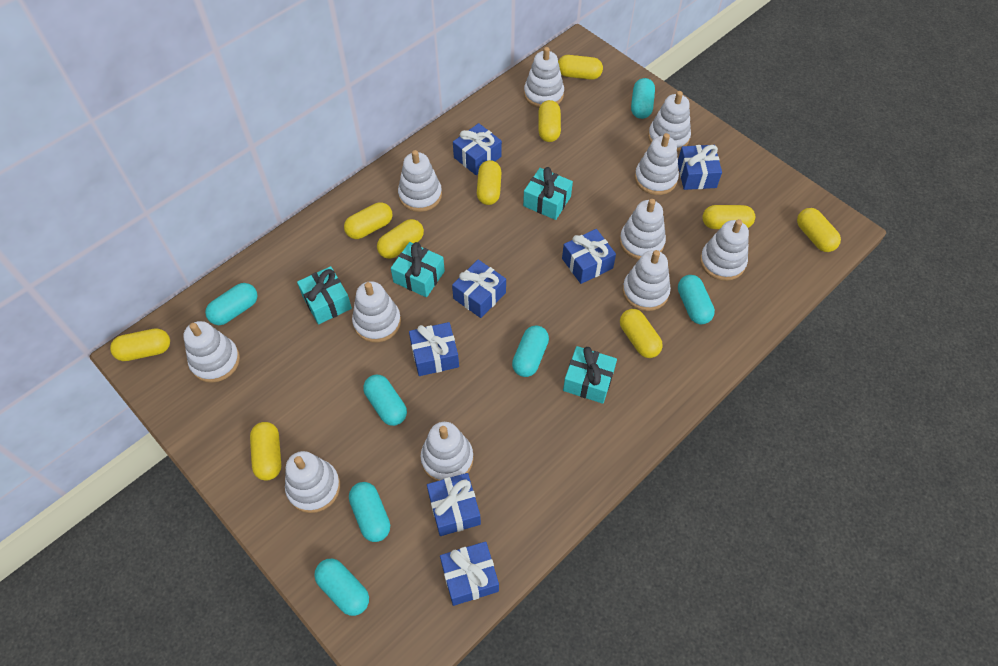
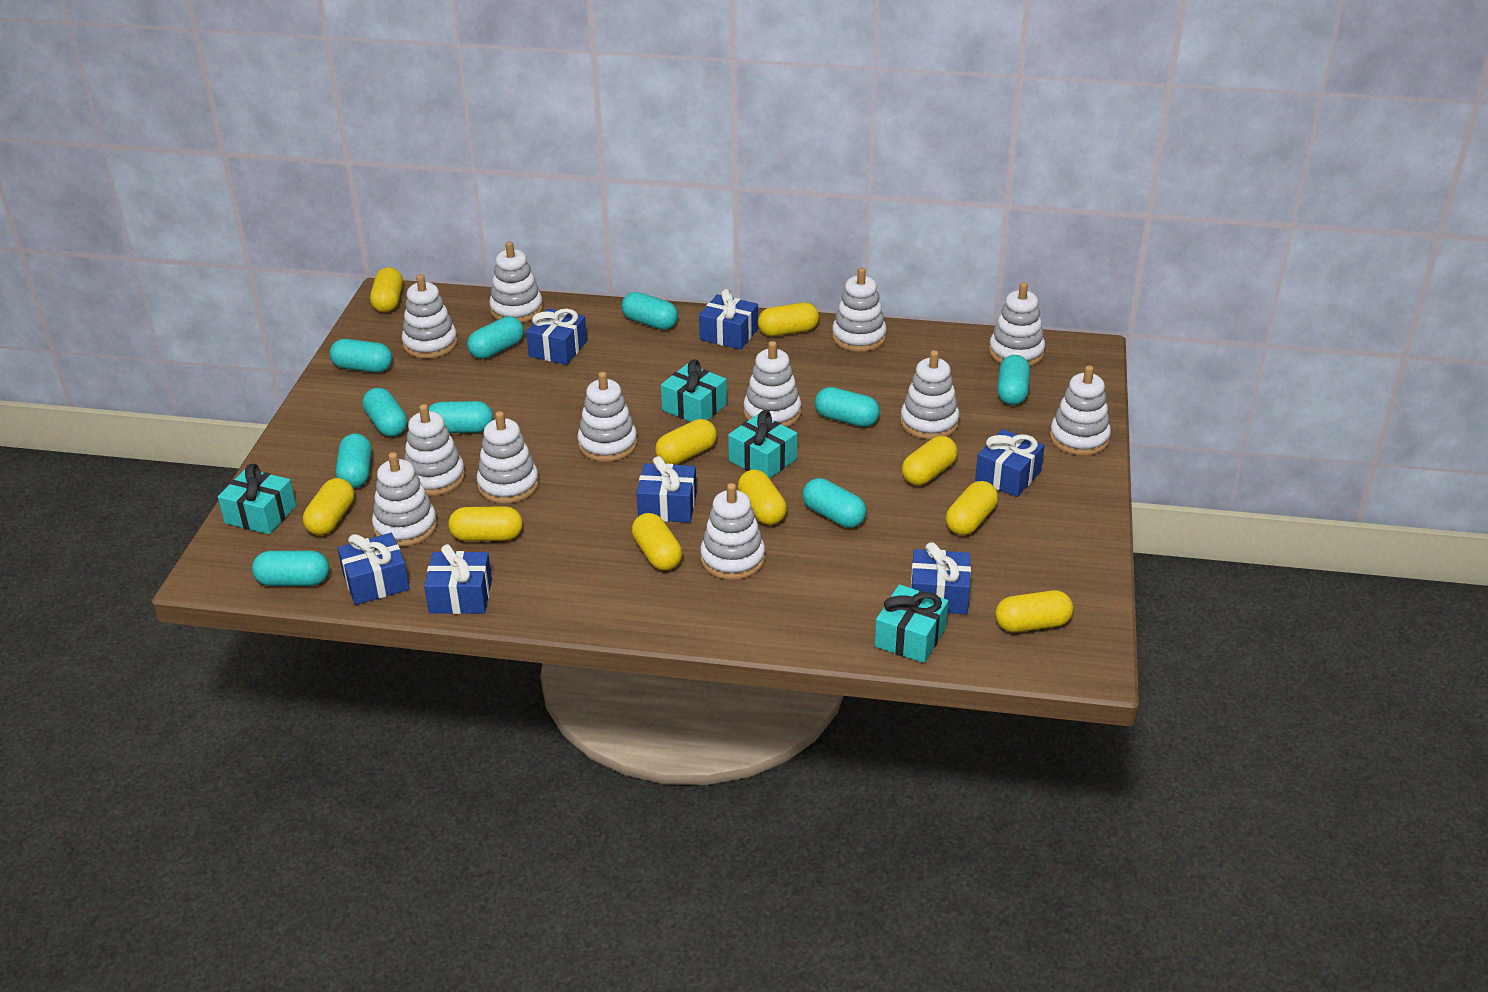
turquoise capsule: [205,283,258,325] [314,559,369,616] [349,482,390,542] [363,375,407,426] [512,325,549,377] [631,78,655,119] [678,275,715,325] = 7 -> [252,551,329,586] [330,339,392,373] [336,433,372,489] [362,388,407,437] [428,401,493,433] [467,316,524,359] [621,292,678,330] [802,478,867,528] [815,387,880,427] [997,355,1030,405] = 10
white stacking toy: [183,321,240,383] [285,451,340,513] [352,281,401,342] [398,150,442,212] [421,422,474,481] [524,47,564,108] [620,199,666,260] [622,250,671,311] [635,133,679,195] [648,91,691,152] [700,219,749,281] = 11 -> [372,452,437,547] [402,274,458,358] [404,404,465,496] [476,411,539,504] [489,241,543,323] [577,372,637,462] [700,483,765,580] [743,341,801,427] [832,268,887,352] [900,350,960,439] [989,282,1045,366] [1050,365,1111,456] = 12

